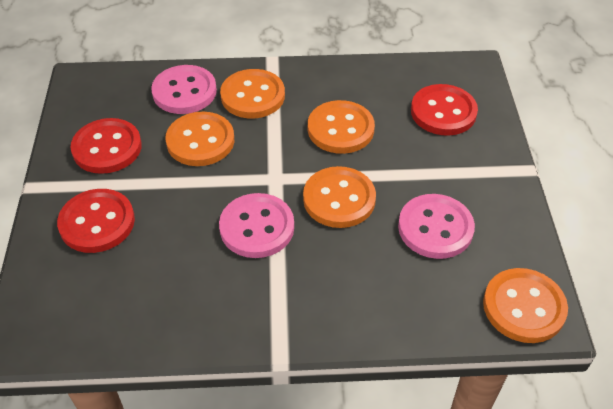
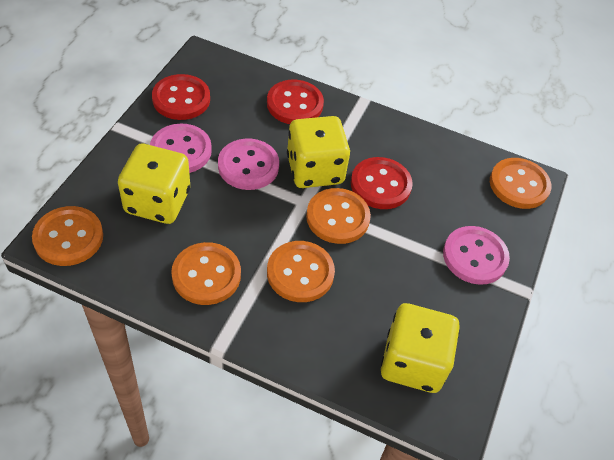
yellow dice: none = 0 -> [118,144,190,224] [287,116,350,188] [381,303,460,393] = 3

